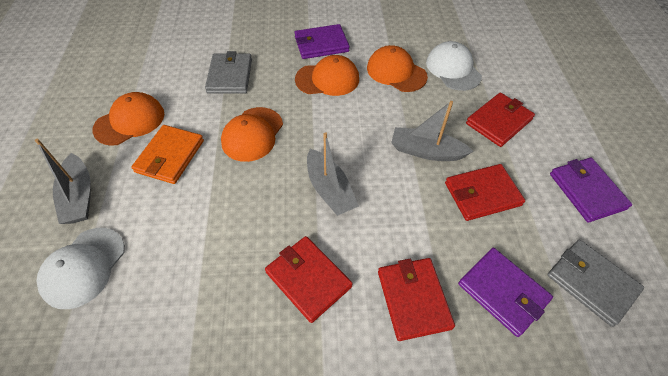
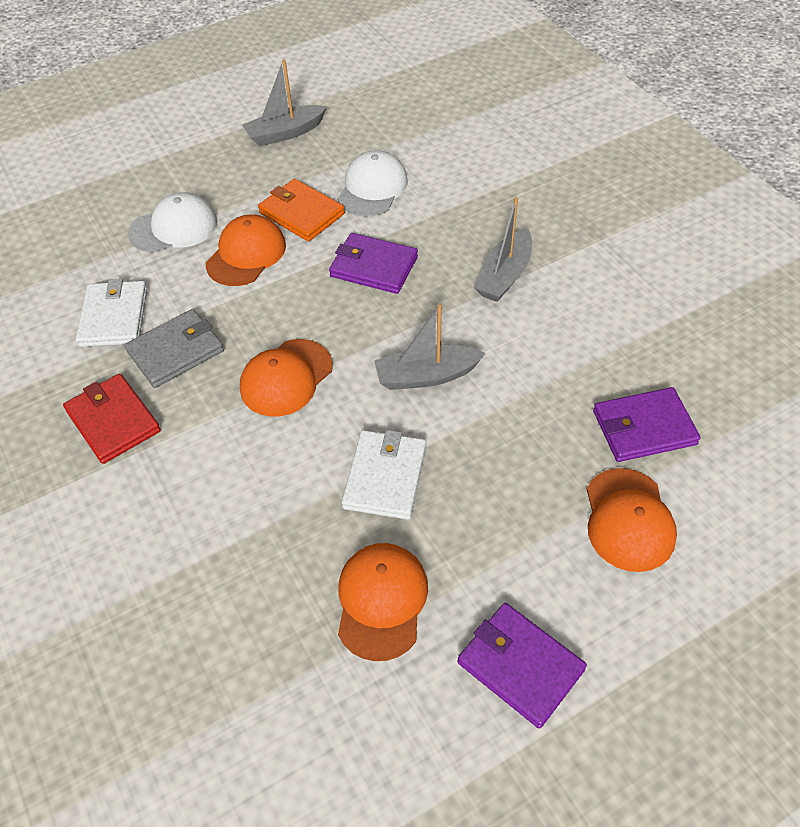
grey wallet: [205,51,252,94] [547,240,644,327] = 2 -> [124,309,224,388] = 1
red wallet: [265,236,353,323] [378,258,455,341] [445,164,525,221] [466,92,535,147] = 4 -> [63,374,161,464] = 1
white wallet: none = 0 -> [76,278,147,347] [342,430,426,520] = 2

